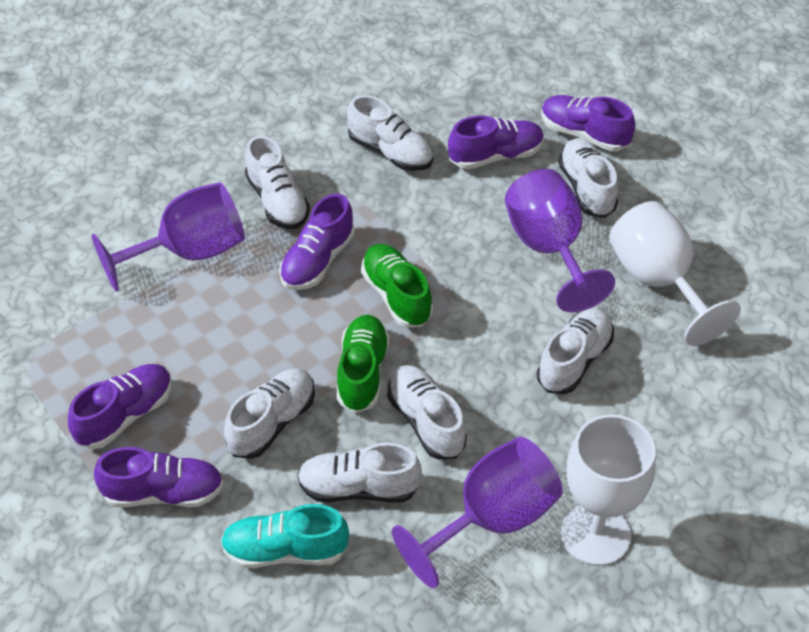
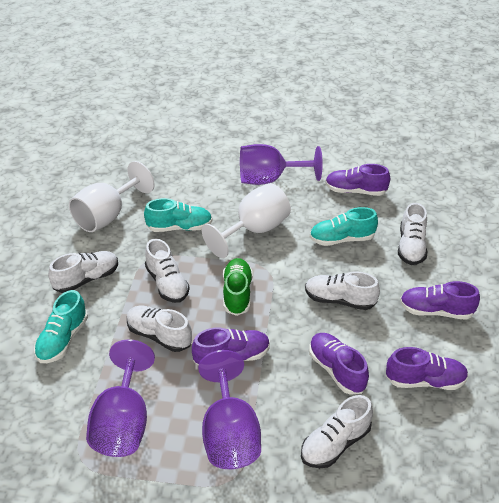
green shoe: [337,315,390,413] [361,244,433,328] = 2 -> [223,258,253,316] = 1
turquoise shoe: [221,504,349,568] = 1 -> [34,290,88,363] [144,198,212,232] [310,207,378,246] = 3
white shoe: [224,368,315,459] [245,135,310,229] [297,443,422,503] [347,95,433,171] [387,365,467,459] [537,308,614,394] [558,138,618,218] = 7 -> [48,251,118,293] [127,306,192,352] [145,239,190,303] [301,395,373,468] [305,271,380,310] [398,203,427,265] = 6

